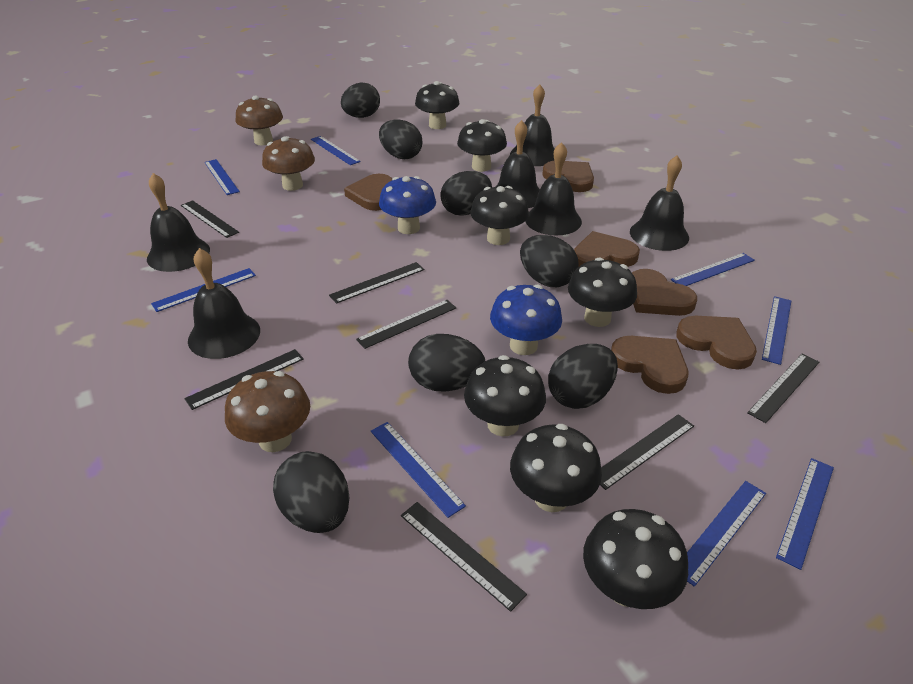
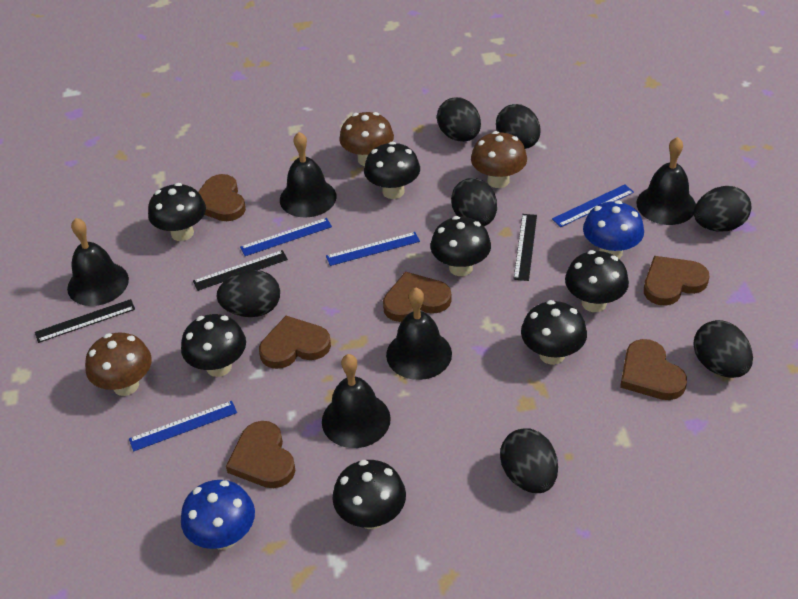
black bell: [147,173,210,272] [188,248,260,359] [496,120,540,208] [510,84,555,166] [525,142,582,235] [630,156,689,251] = 6 -> [67,218,129,306] [280,132,337,217] [322,354,391,448] [386,287,452,380] [636,137,696,225] = 5
black ruler: [181,200,239,238] [185,349,304,410] [329,262,424,304] [356,300,456,349] [401,502,527,612] [600,414,694,490] [747,354,819,423] = 7 -> [35,299,135,343] [193,250,288,291] [513,214,537,281] = 3
blue ruler: [151,268,256,312] [204,159,240,195] [311,136,361,165] [371,422,466,518] [671,253,755,286] [687,481,766,587] [762,296,791,365] [776,458,834,570] = 8 -> [129,401,237,452] [240,218,332,256] [326,232,420,266] [552,184,634,227] = 4

